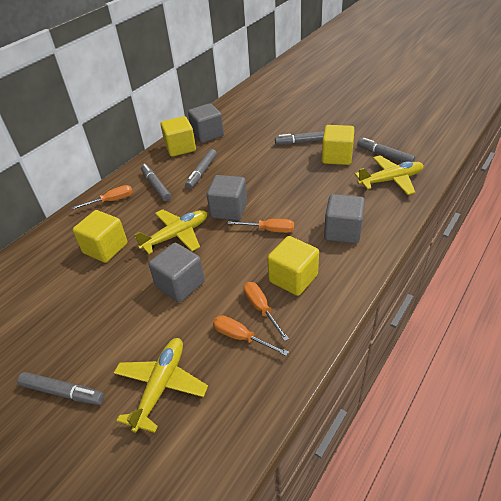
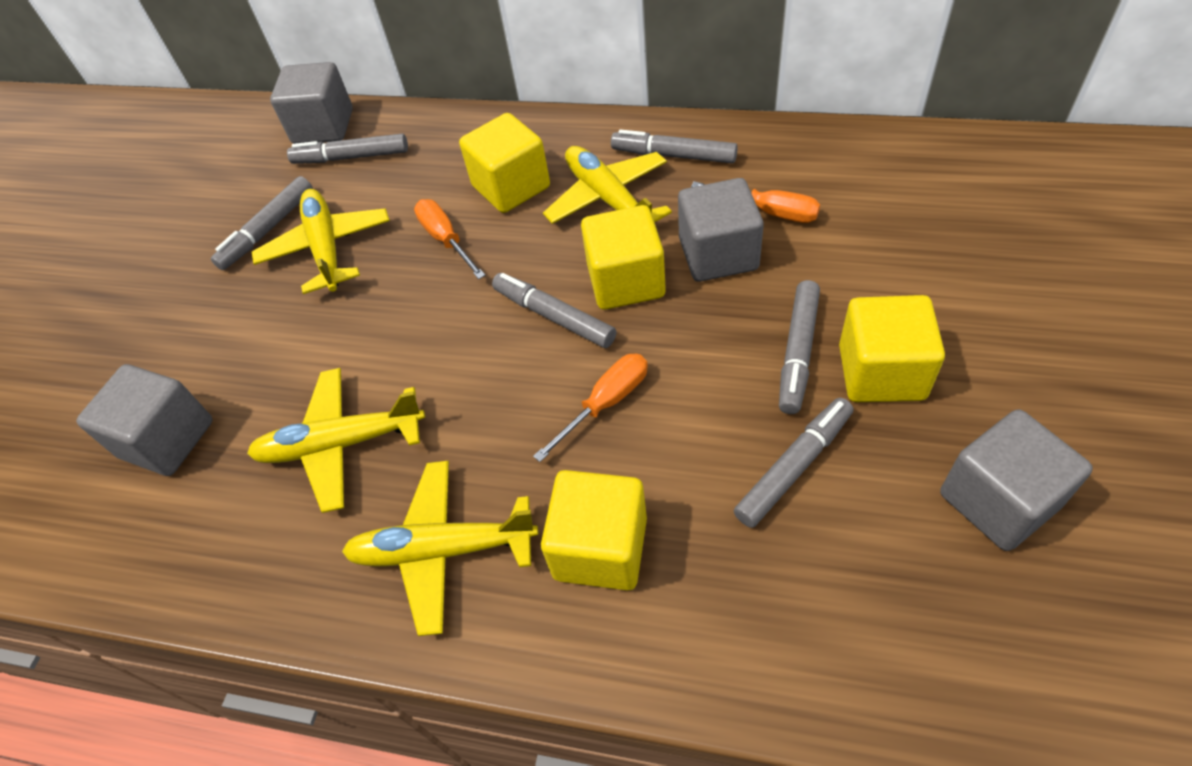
grey marker: [17,372,104,405] [141,164,171,201] [185,149,217,189] [275,131,324,145] [357,138,415,162] = 5 -> [211,176,313,270] [287,133,408,164] [492,273,616,348] [611,129,738,163] [734,398,854,528] [779,280,820,414] = 6
orange screwdriver: [71,185,133,210] [213,315,289,356] [227,219,294,233] [243,282,289,341] = 4 -> [414,199,486,279] [533,353,648,462] [691,181,820,223] = 3
yellow plane: [114,338,208,433] [134,209,207,254] [354,156,424,195] = 3 -> [247,368,425,513] [252,189,390,294] [342,461,538,636] [543,146,672,224] = 4

